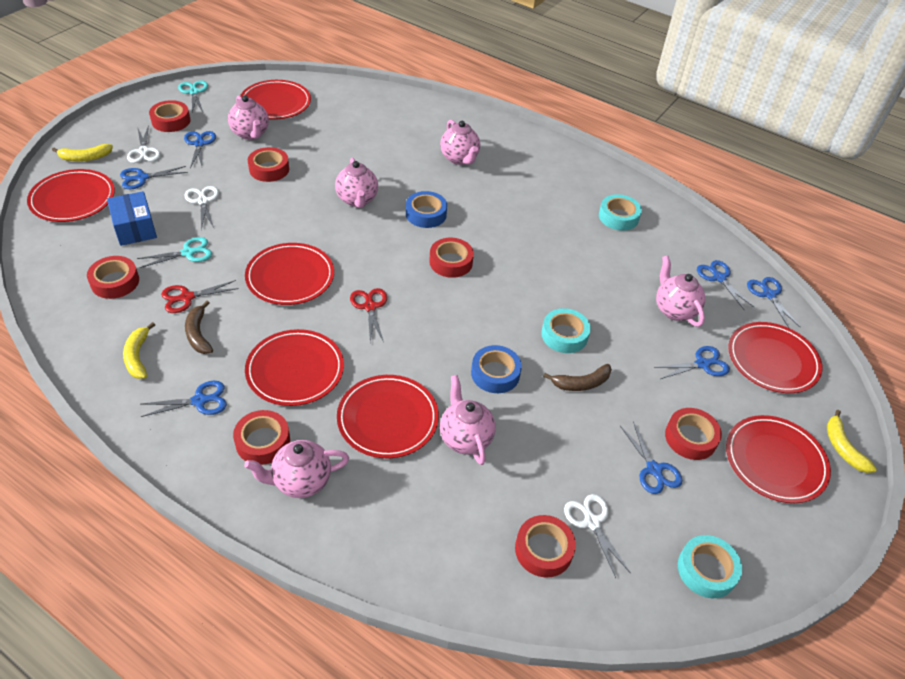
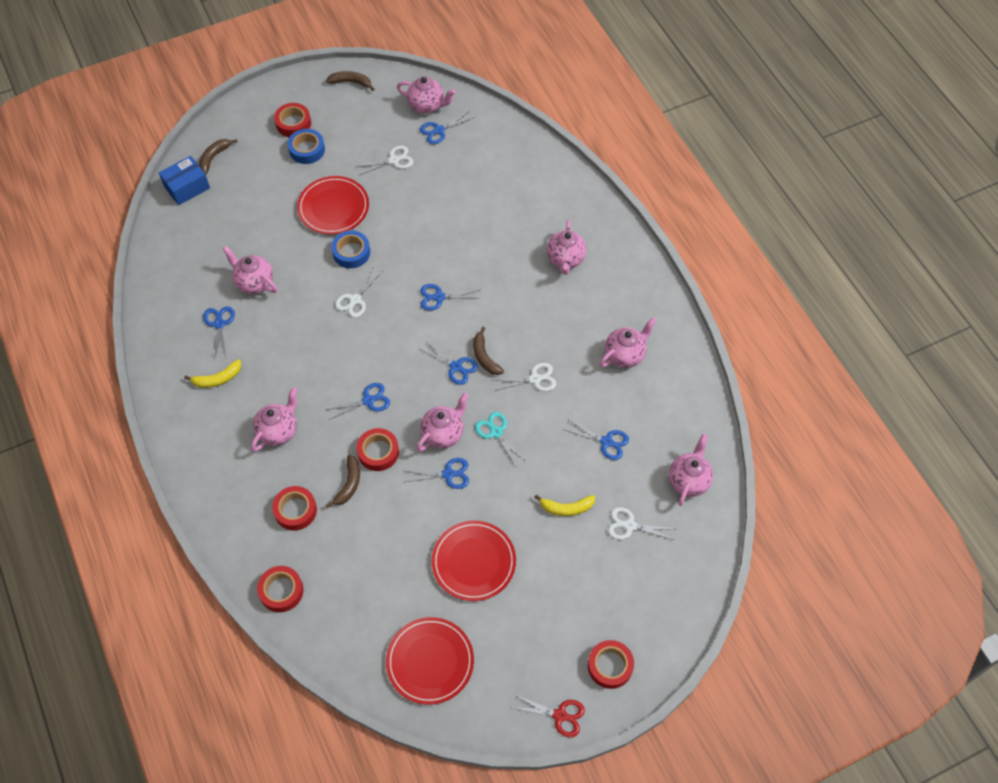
brown banana: [185,301,213,354] [543,364,612,391] = 2 -> [199,139,238,174] [326,71,374,91] [326,455,360,508] [473,327,504,375] = 4
pink teapot: [228,95,269,140] [244,440,349,498] [335,158,378,208] [440,120,480,165] [440,375,496,465] [656,256,705,327] = 6 -> [223,246,277,294] [251,388,297,452] [397,76,456,113] [417,393,469,452] [547,220,586,275] [600,317,656,368] [669,434,713,506] = 7
red plate: [27,169,115,222] [240,80,311,120] [245,243,334,305] [245,329,344,406] [337,375,439,458] [726,415,831,503] [728,322,823,393] = 7 -> [297,176,369,235] [386,617,474,705] [432,521,516,601] = 3
red scissors: [161,280,239,313] [350,288,387,342] = 2 -> [510,695,585,737] = 1
red tape: [87,256,139,299] [149,100,191,132] [233,410,290,465] [248,147,289,182] [429,238,474,278] [515,515,576,577] [665,408,722,460] = 7 -> [257,566,303,612] [272,486,317,531] [274,103,311,137] [357,428,399,471] [588,640,634,689] = 5
turquoise scissors: [137,237,212,268] [178,80,208,112] = 2 -> [475,412,527,467] = 1
turquoise tape: [541,308,591,353] [599,194,642,231] [678,535,742,598] = 3 -> none = 0
white scissors: [127,125,160,163] [185,186,219,230] [564,494,631,578] = 3 -> [335,268,382,318] [357,146,413,175] [492,363,556,391] [608,507,675,540] = 4
yellow banana: [52,144,113,162] [123,322,155,379] [827,410,877,473] = 3 -> [184,359,241,388] [535,494,595,516] = 2

